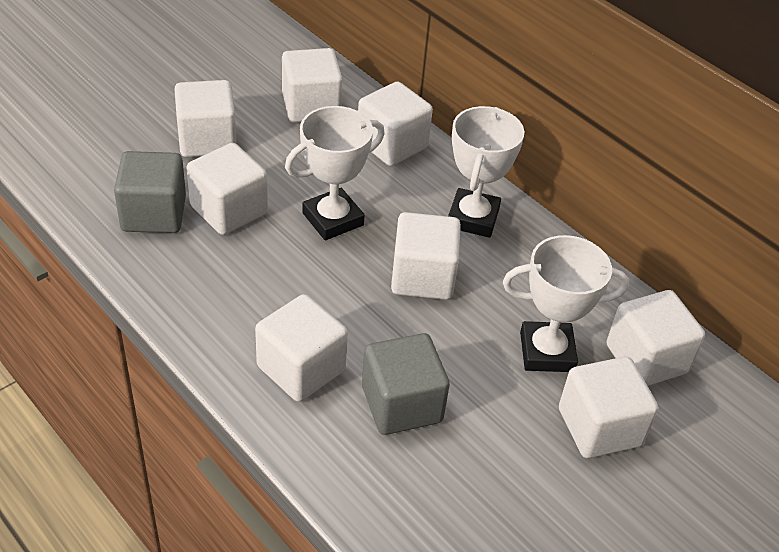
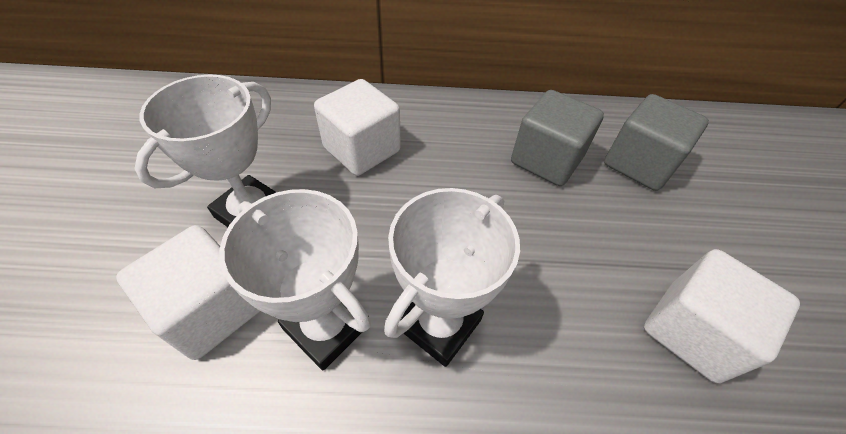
white cube: [174,80,237,157] [187,143,268,235] [255,294,348,402] [282,48,343,123] [358,82,433,166] [391,212,461,300] [559,357,658,458] [607,290,705,386] = 8 -> [116,225,260,360] [314,79,401,176] [644,249,800,383] = 3

